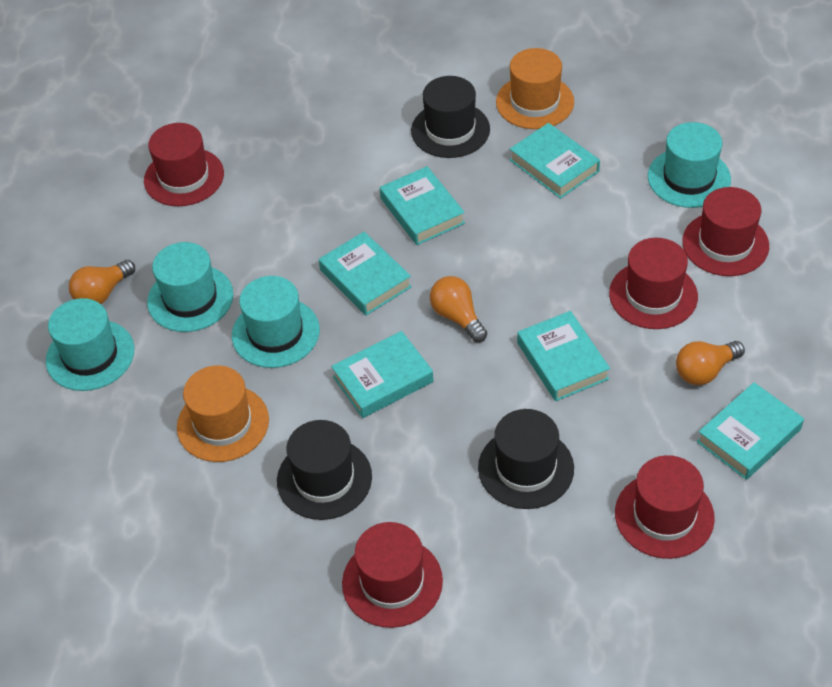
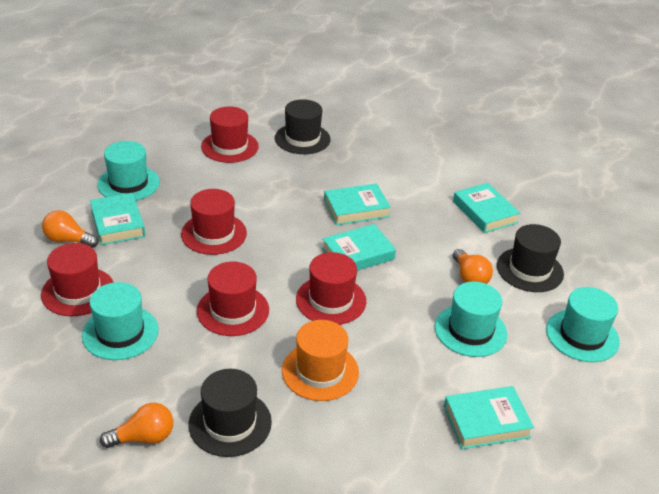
orange hat: [177,365,269,462] [496,48,574,129] = 2 -> [282,320,359,401] = 1
turquoise book: [319,232,412,316] [331,331,434,418] [380,166,465,245] [510,123,600,199] [517,311,610,401] [697,382,804,480] = 6 -> [90,193,145,245] [322,224,396,271] [324,183,391,225] [444,386,534,449] [453,183,520,233] = 5

